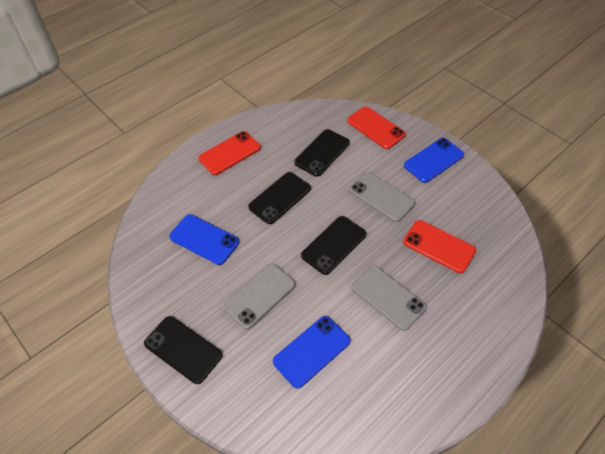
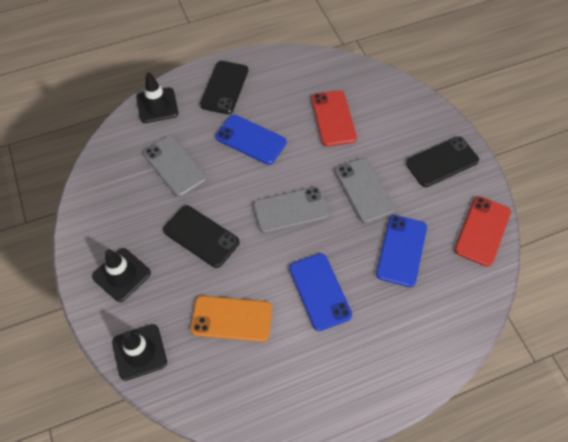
black phone: [144,316,222,384] [248,172,311,224] [294,129,350,177] [301,216,366,275] = 4 -> [163,205,239,268] [200,61,248,114] [406,136,479,187] = 3
black traffic cone: none = 0 -> [92,248,151,302] [112,324,167,381] [136,73,179,123] = 3
orange phone: none = 0 -> [190,296,272,342] = 1
red phone: [198,131,261,175] [347,106,406,149] [403,220,476,273] = 3 -> [311,90,357,147] [454,196,511,267] = 2

